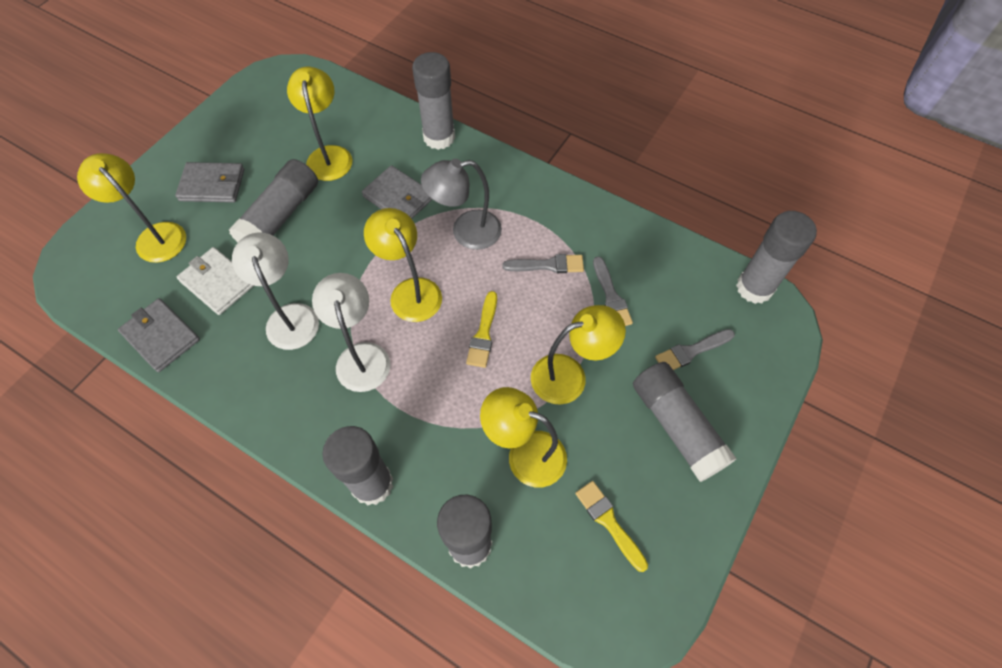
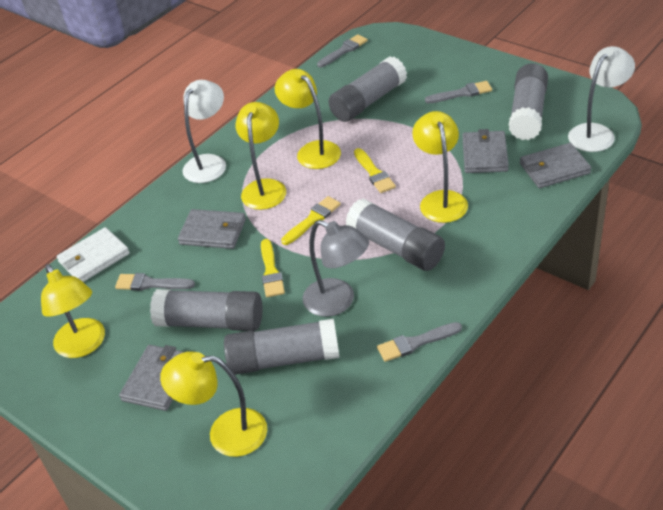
grey brush: [502,254,584,273] [593,256,633,326] [655,329,735,370] = 3 -> [115,273,195,291] [317,34,368,67] [377,322,462,362] [425,81,492,103] = 4
grey glue stick: [229,159,318,243] [322,426,393,505] [412,52,455,150] [437,495,492,569] [633,362,737,482] [736,211,817,304] = 6 -> [150,289,262,331] [224,319,340,375] [328,56,407,122] [345,198,445,271] [509,63,548,140] = 5
grey wallet: [118,298,200,372] [175,162,244,203] [362,165,433,219] = 3 -> [119,345,184,411] [178,209,246,249] [463,129,509,173] [520,143,591,188] = 4
yellow brush: [466,291,497,368] [575,481,648,572] = 2 -> [261,239,285,297] [281,196,341,245] [354,148,396,193] = 3

